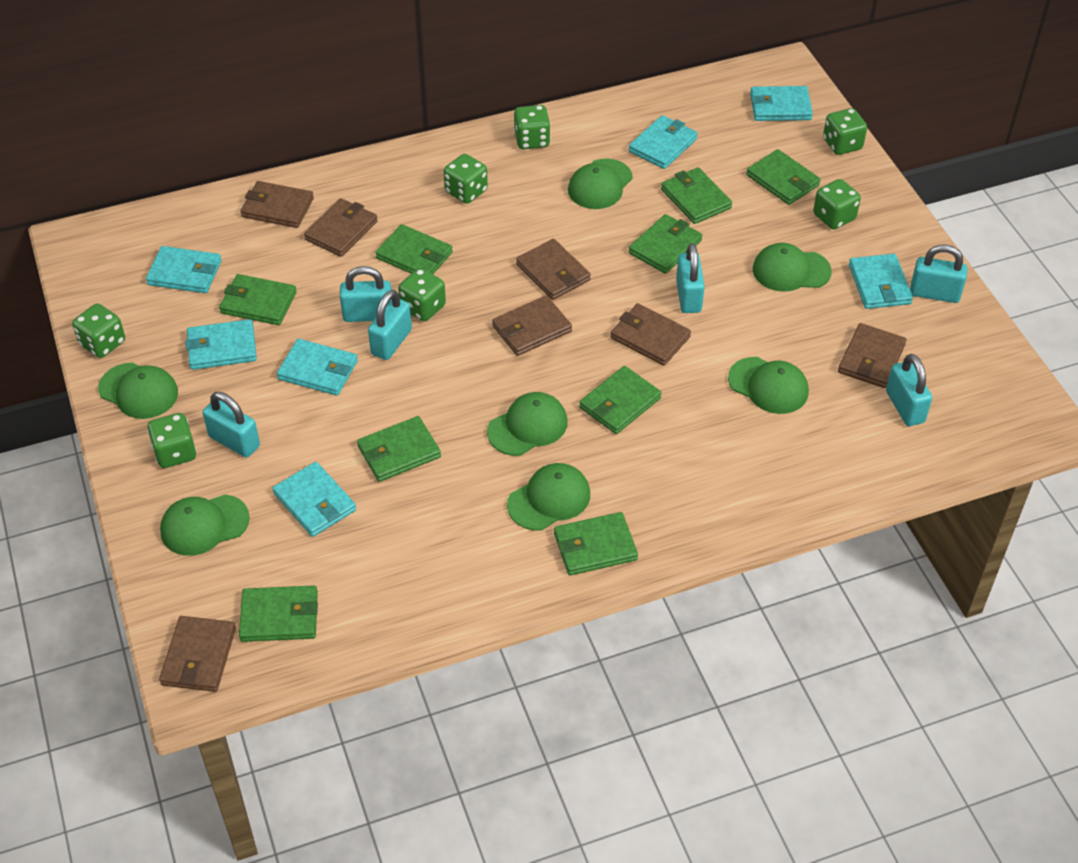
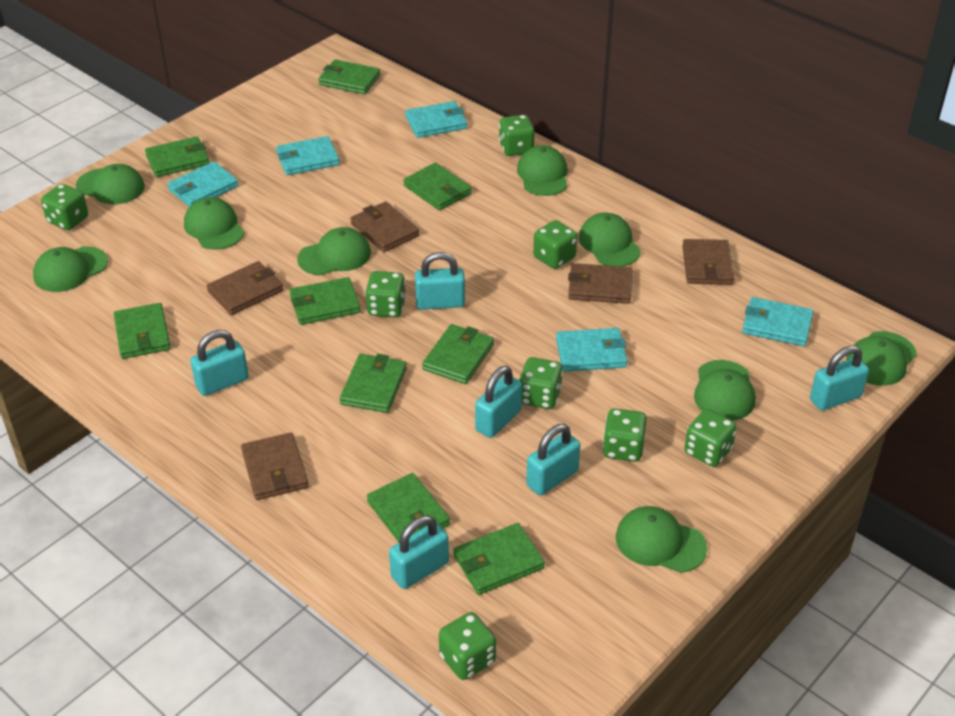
brown wallet: [159,616,236,692] [240,181,314,228] [304,198,378,257] [492,295,572,356] [516,239,591,300] [610,303,691,366] [838,323,906,388] = 7 -> [207,261,283,315] [241,432,309,500] [350,201,420,252] [568,263,632,304] [682,239,734,285] = 5
green cap: [98,363,178,419] [160,494,250,556] [487,392,568,456] [507,463,590,530] [568,159,633,209] [728,357,809,414] [753,243,832,292] = 7 -> [33,246,108,292] [76,164,145,204] [184,197,244,250] [297,227,371,275] [517,145,568,196] [579,213,641,266] [616,506,707,573] [694,360,756,421] [846,331,917,386] = 9
green dice: [72,304,125,358] [147,413,197,468] [398,268,446,321] [444,154,488,204] [514,105,551,149] [813,179,861,229] [823,108,867,155] = 7 -> [41,184,88,230] [365,271,406,317] [439,612,496,680] [499,115,534,156] [519,357,563,409] [533,220,577,269] [602,408,647,461] [685,409,737,467] = 8
turquoise wallet: [146,246,222,293] [185,319,257,370] [273,462,356,537] [277,339,358,396] [629,115,698,169] [750,86,813,121] [849,254,913,309] = 7 -> [168,161,238,207] [276,136,340,175] [405,101,467,138] [556,328,628,372] [742,297,814,346] = 5

